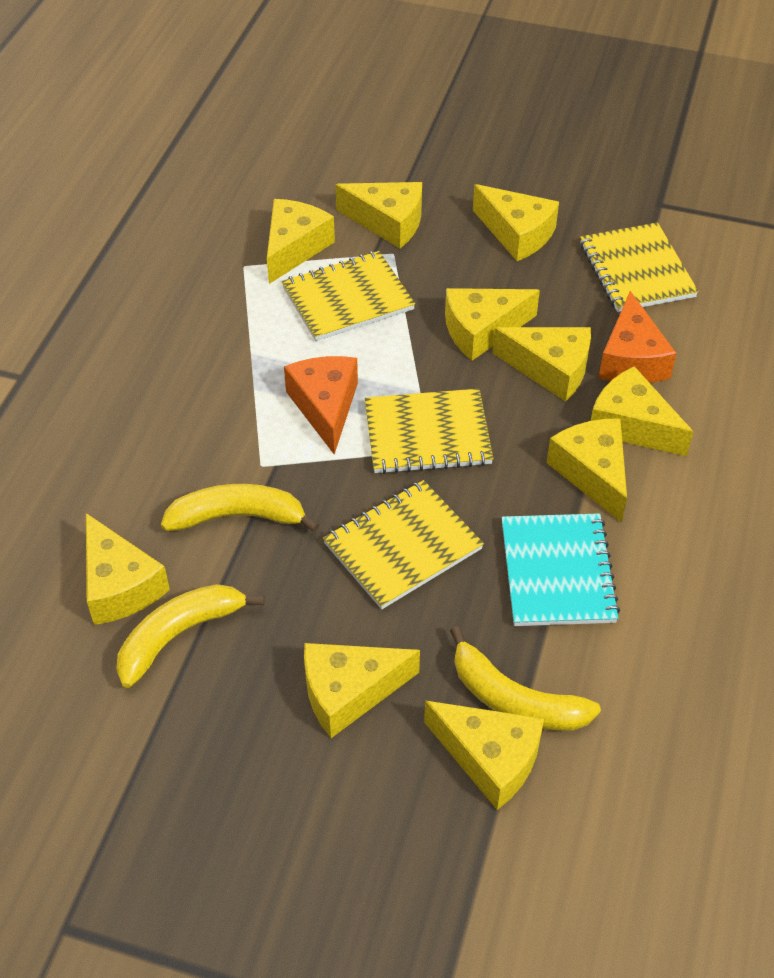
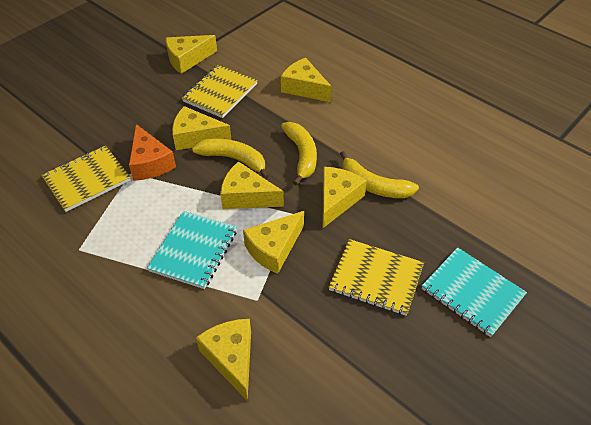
orange cheese: [284,356,358,455] [599,291,677,383] = 2 -> [129,124,176,181] = 1
turquoise notebook: [502,513,620,626] = 1 -> [147,211,237,289] [421,247,527,337] = 2
yellow cheese: [86,513,170,625] [267,199,335,284] [304,643,420,738] [335,182,422,248] [424,701,544,810] [445,288,540,361] [473,184,559,261] [493,327,591,402] [547,418,627,523] [591,366,693,456] = 10 -> [166,35,217,74] [172,106,231,150] [196,319,251,401] [220,161,284,209] [243,211,304,274] [281,58,332,102] [323,167,367,228] = 7
yellow notebook: [282,251,415,341] [323,480,484,609] [365,389,493,474] [580,222,699,312] = 4 -> [41,146,131,212] [182,65,258,118] [329,239,424,316] = 3

